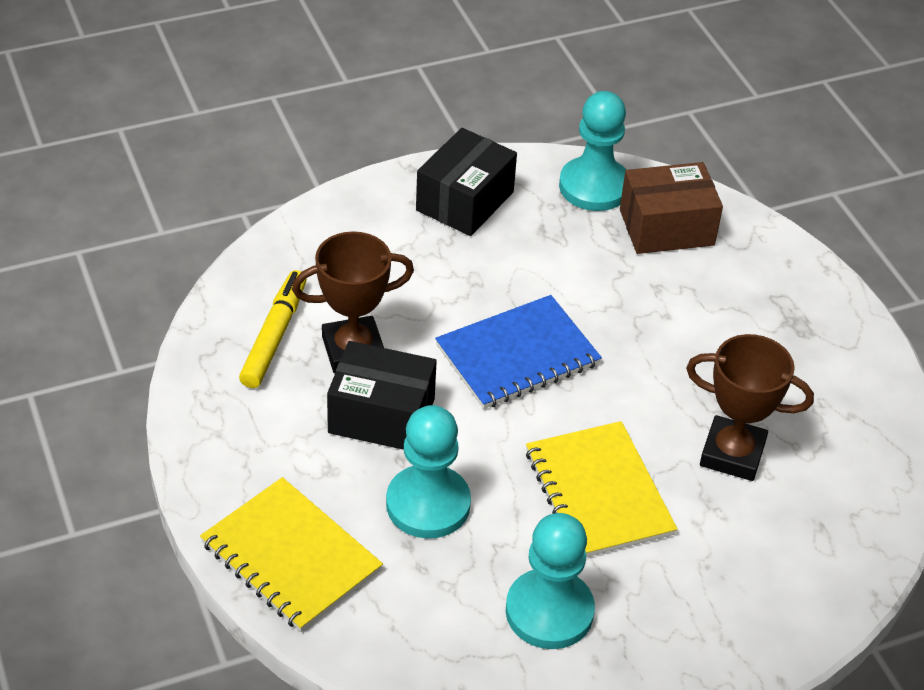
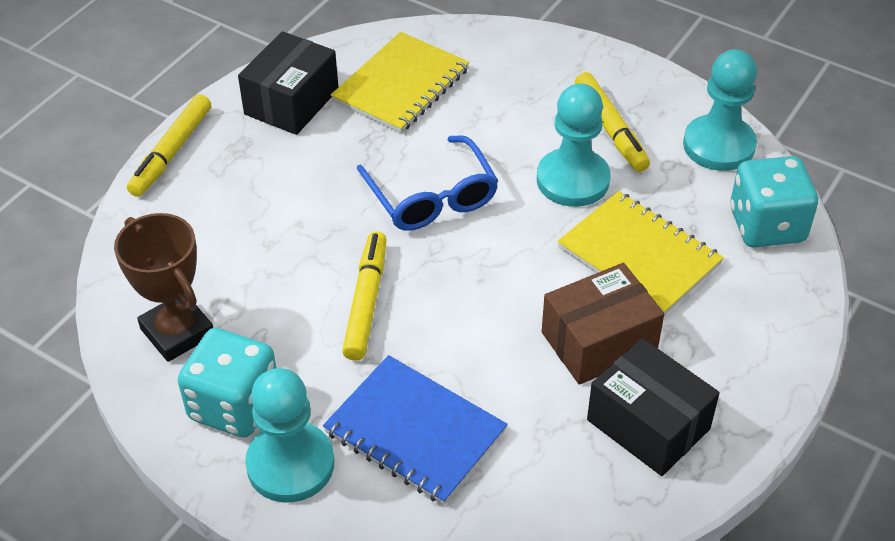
blue glasses: none = 0 -> [357,135,498,231] = 1
brown trophy: [292,231,414,374] [686,334,814,481] = 2 -> [114,213,213,362] = 1
turquoise dice: none = 0 -> [178,328,276,437] [730,156,818,247] = 2
yellow marker: [239,270,307,388] = 1 -> [127,94,211,197] [342,231,387,361] [575,72,650,172] = 3

